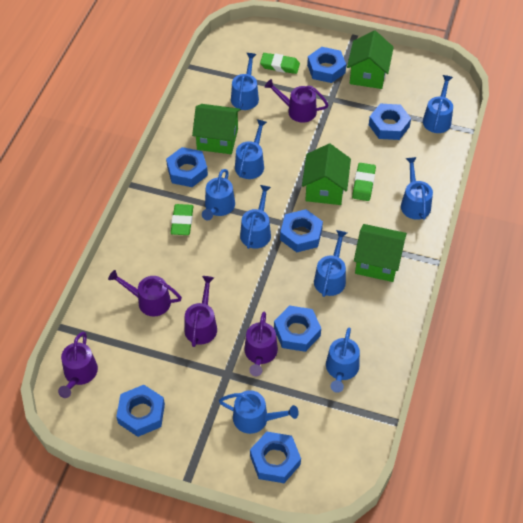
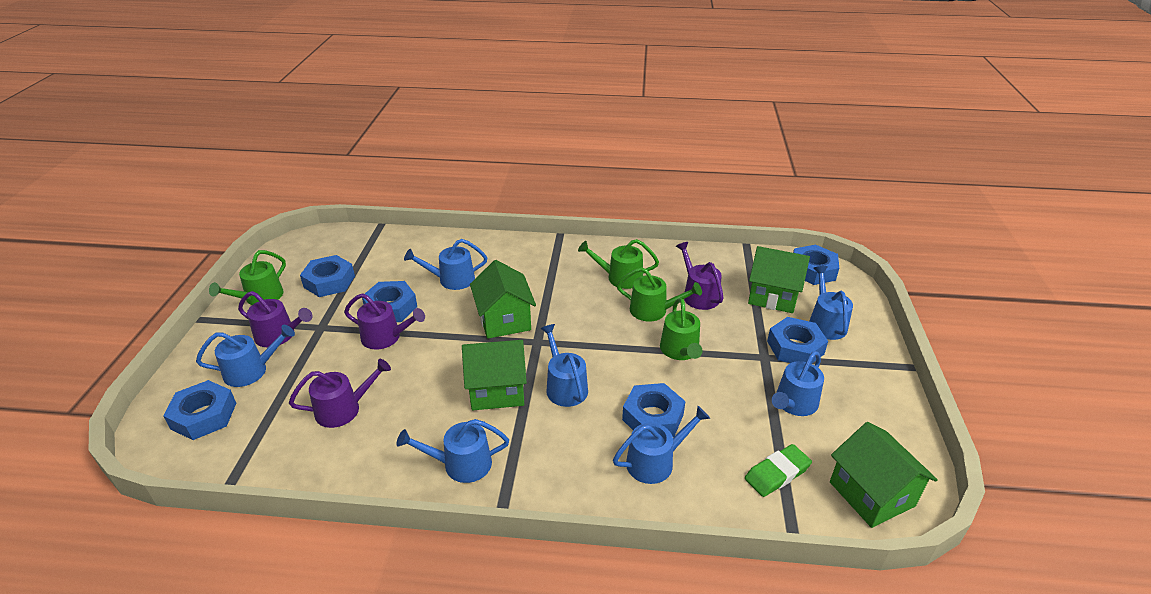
blue nut: [116,385,165,437] [166,147,208,187] [250,432,301,483] [274,305,321,352] [280,209,323,252] [307,47,346,83] [369,104,411,140] = 7 -> [163,380,236,440] [300,255,355,297] [362,281,417,322] [622,383,686,437] [767,317,828,364] [793,245,839,285] = 6
blue watering can: [202,169,235,220] [219,390,299,434] [231,53,259,110] [235,119,267,179] [240,185,271,249] [314,230,347,297] [326,328,360,393] [401,157,433,220] [423,75,453,133] = 9 -> [196,325,295,387] [396,419,509,483] [404,239,487,290] [540,324,588,407] [613,406,710,484] [772,351,824,416] [809,266,853,340] = 7
green eraser: [171,204,194,235] [260,53,300,74] [352,163,376,201] = 3 -> [745,444,812,497] = 1
green watering can: none = 0 -> [209,250,286,305] [578,239,659,289] [617,267,702,321] [660,298,703,360] = 4
purple watering can: [58,332,98,398] [108,270,182,316] [184,276,217,347] [244,312,278,376] [265,79,328,123] = 5 -> [238,291,312,347] [289,359,391,428] [344,293,425,349] [676,242,724,310] = 4

